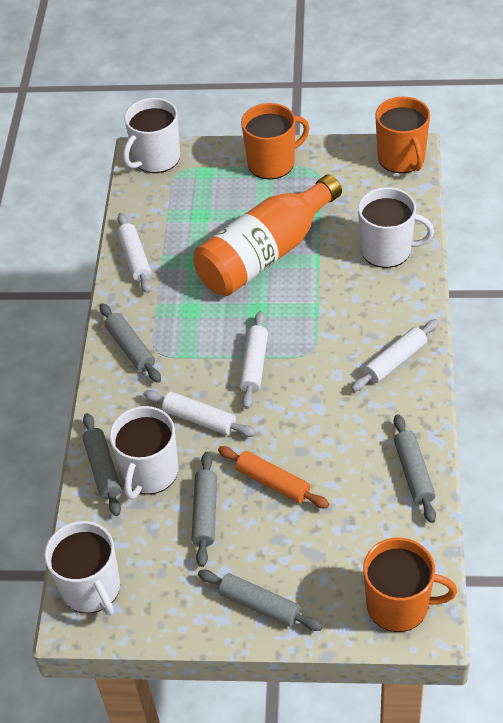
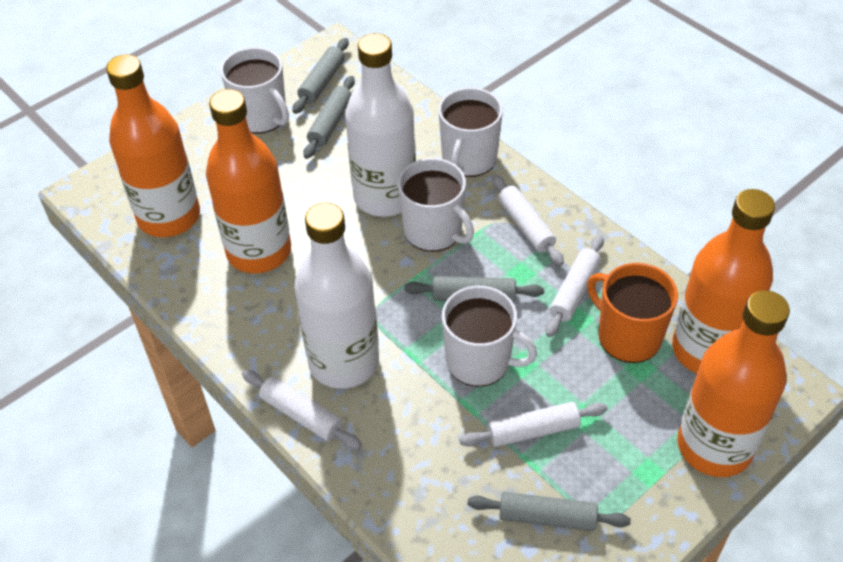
grey rolling pin: [83,413,121,516] [99,303,161,383] [191,452,217,567] [198,570,323,631] [394,414,436,523] = 5 -> [293,38,349,114] [303,76,355,159] [404,276,544,302] [468,492,631,531] = 4
orange bottle: [193,174,342,296] = 1 -> [106,55,200,237] [206,89,291,274] [672,189,775,373] [677,290,790,477] = 4
orange mug: [241,103,309,180] [363,538,457,632] [375,97,430,173] = 3 -> [587,263,678,363] = 1
orange rolling pin: [218,446,329,508] = 1 -> none = 0
white bottle: none = 0 -> [294,203,379,389] [345,33,416,217] = 2

